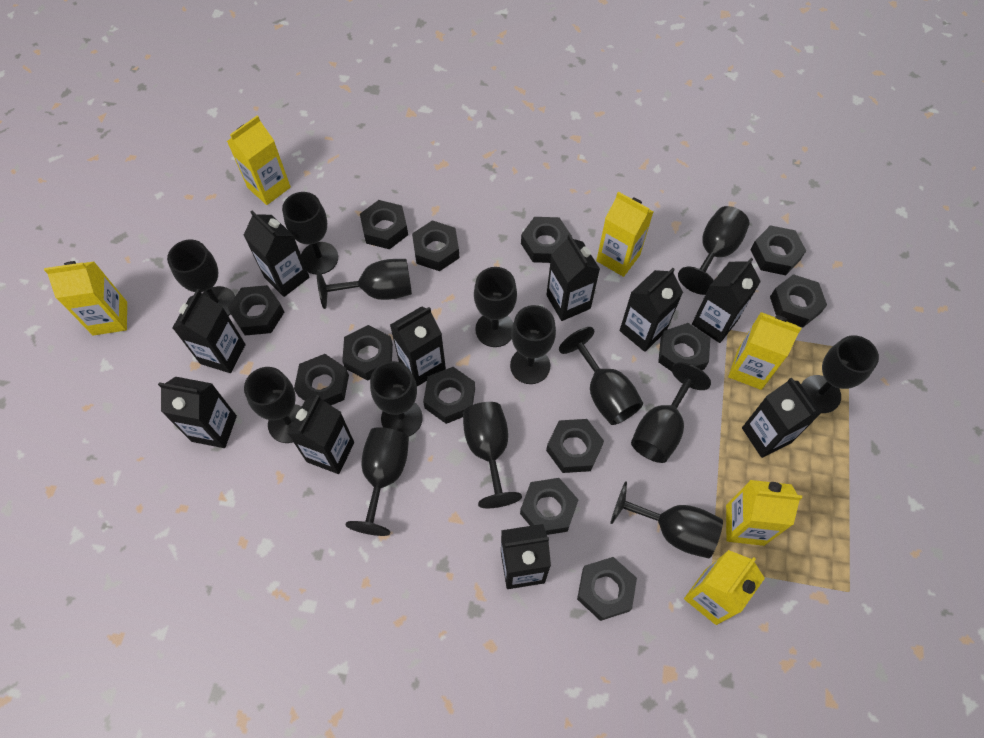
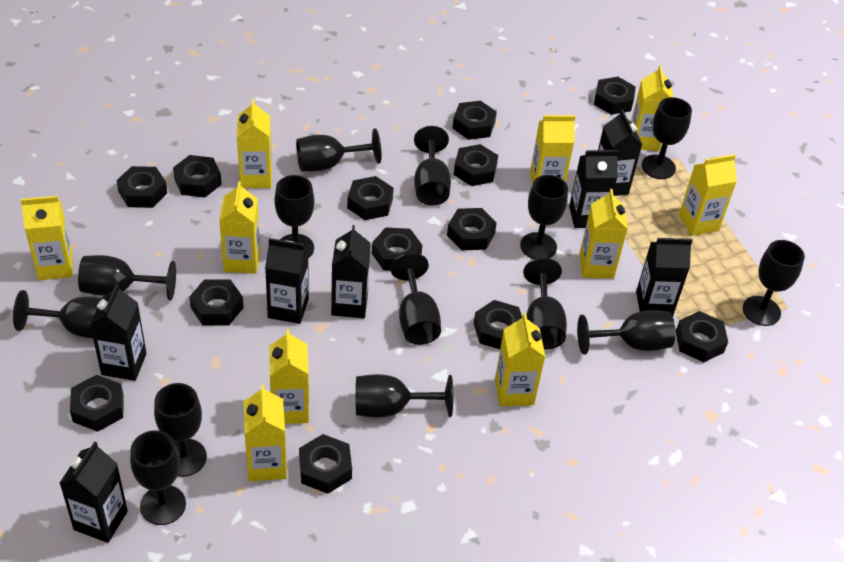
black carton: [158,377,237,448] [172,289,246,373] [243,210,309,297] [288,395,354,474] [390,306,446,386] [501,524,551,589] [547,234,600,321] [620,268,683,352] [692,258,761,343] [742,378,821,458] = 10 -> [60,441,128,543] [90,284,146,381] [265,238,309,324] [331,225,370,318] [569,150,618,228] [598,109,642,196] [636,238,693,316] = 7
yellow carton: [44,261,127,336] [227,115,291,205] [596,192,653,277] [684,550,765,625] [726,480,802,546] [728,312,801,390] = 6 -> [21,196,73,280] [219,181,260,274] [237,99,272,188] [244,384,287,481] [269,329,309,424] [495,313,545,407] [530,115,576,185] [579,189,628,279] [631,65,673,151] [679,154,737,236] = 10

